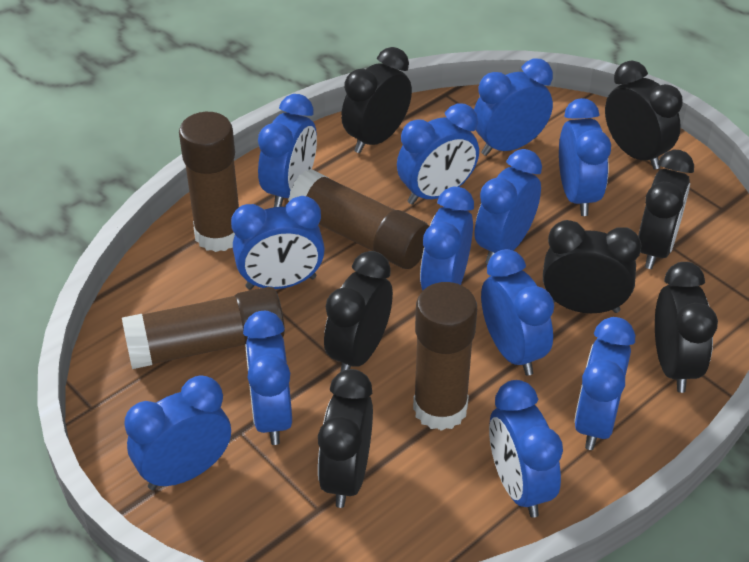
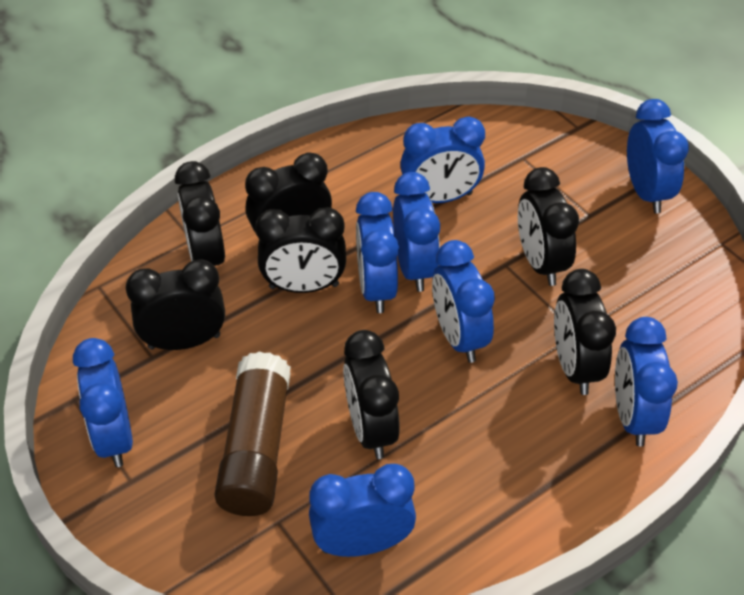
blue clock: [125,375,231,490] [231,196,325,290] [243,311,292,445] [258,94,317,207] [397,104,479,205] [420,187,474,291] [474,59,553,156] [475,149,542,264] [481,249,554,376] [489,380,563,518] [559,98,611,216] [574,317,635,450] = 12 -> [73,338,133,467] [309,464,416,557] [356,192,399,313] [393,172,440,292] [400,116,485,203] [432,240,495,363] [615,317,678,447] [627,99,689,213] = 8
brown glue stick: [122,287,285,369] [179,112,239,252] [288,169,429,269] [413,282,477,431] = 4 -> [214,351,291,516] = 1

